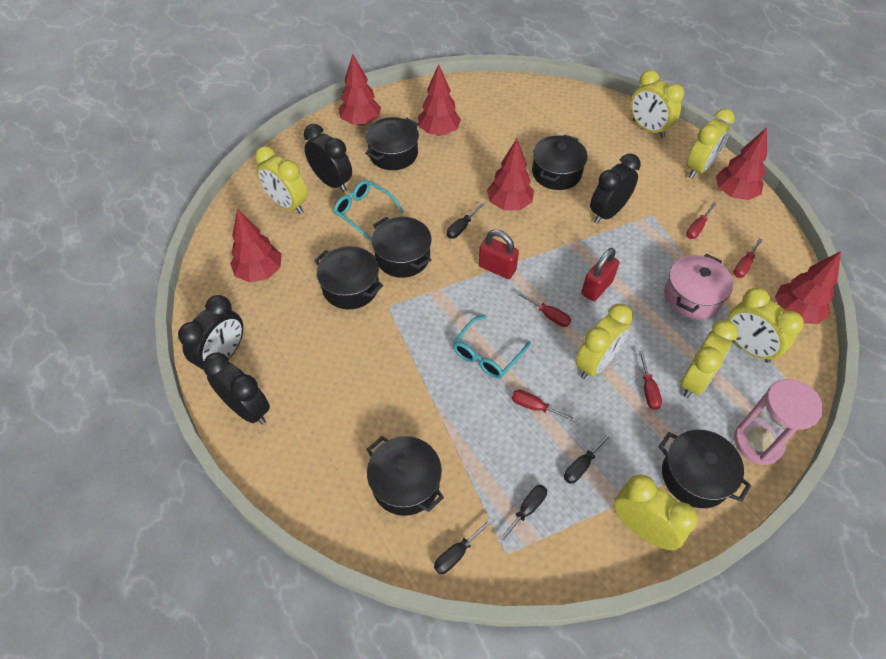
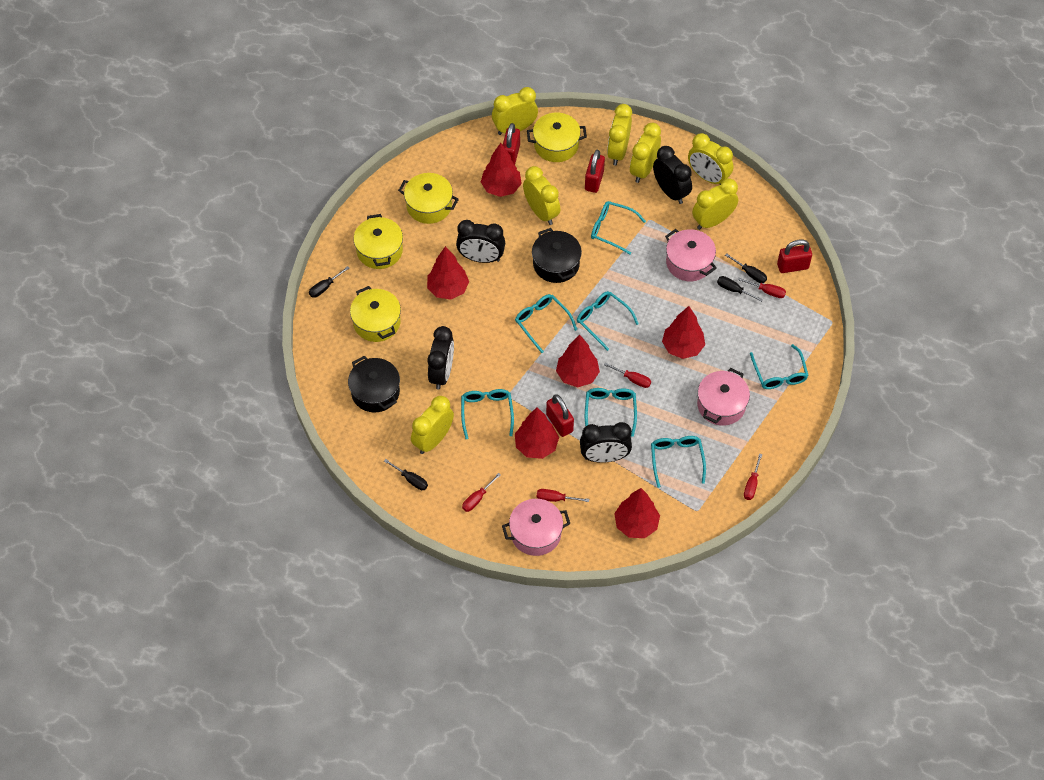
black pot: [314,246,383,309] [365,117,419,170] [367,436,444,516] [372,217,431,278] [532,135,588,190] [658,430,751,508] = 6 -> [348,356,400,413] [532,228,582,283] = 2
pink hourglass: [734,379,823,465] = 1 -> none = 0
pink pot: [664,254,733,319] = 1 -> [502,499,570,556] [665,229,717,281] [697,368,750,426] = 3
red padlock: [479,230,519,279] [581,248,619,301] = 2 -> [503,123,520,164] [546,394,574,437] [585,150,605,193] [777,239,812,273] = 4
turquoise glasses: [333,180,404,241] [453,315,531,378] = 2 -> [461,389,514,439] [515,294,577,353] [577,291,639,351] [585,388,637,437] [591,201,646,255] [651,436,706,488] [750,344,809,389] = 7
yellow pot: none = 0 -> [350,286,401,342] [353,214,403,269] [398,173,459,224] [527,113,587,162] = 4

